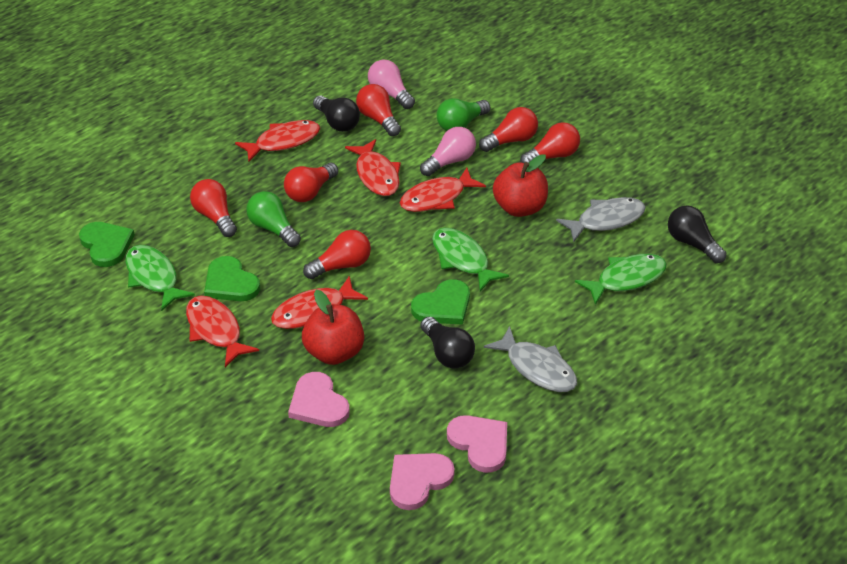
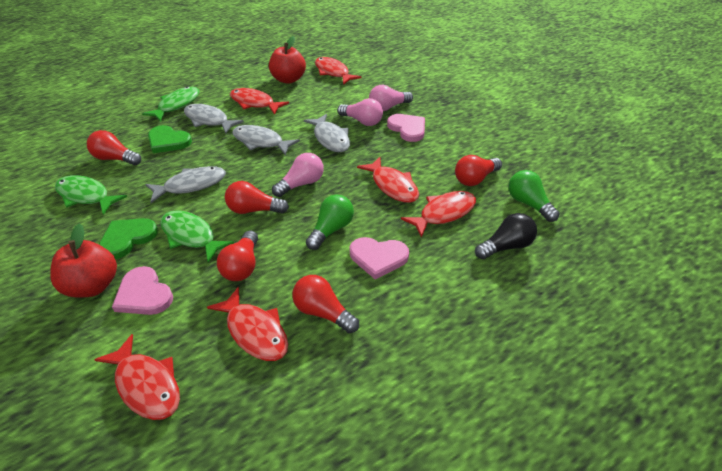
black light bulb: [313,95,360,132] [420,317,475,369] [668,206,727,263] = 3 -> [475,213,537,259] = 1
green heart: [79,222,135,267] [204,256,260,301] [411,279,470,325] = 3 -> [99,218,158,259] [148,125,192,153] = 2
grey fish: [484,326,577,392] [556,197,646,242] = 2 -> [145,166,226,203] [184,104,244,133] [232,125,300,156] [304,114,350,152] = 4
pink light bulb: [368,60,415,109] [420,127,476,176] = 2 -> [272,153,324,197] [337,98,383,126] [369,85,413,111] = 3
red fish: [186,296,259,367] [235,120,320,162] [271,276,368,329] [345,139,401,196] [400,168,486,212] = 5 -> [94,334,180,420] [207,287,288,361] [230,88,289,115] [315,57,361,85] [357,157,419,203] [401,191,476,238] = 6
red light bulb: [190,179,237,237] [284,163,338,202] [303,230,371,279] [356,84,401,136] [479,107,538,152] [520,122,580,163] = 6 -> [87,130,141,165] [217,230,258,281] [225,181,289,214] [292,275,359,333] [455,155,502,186] = 5

